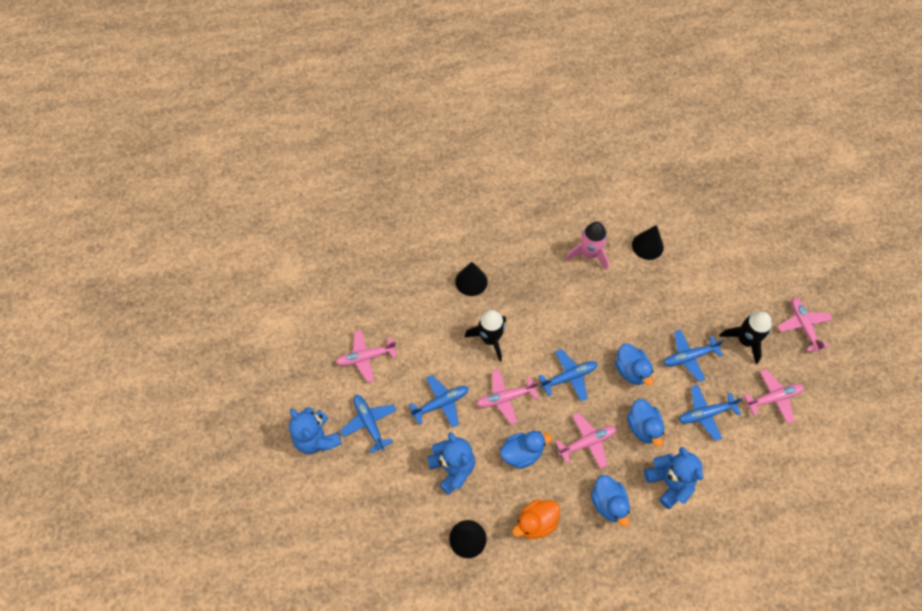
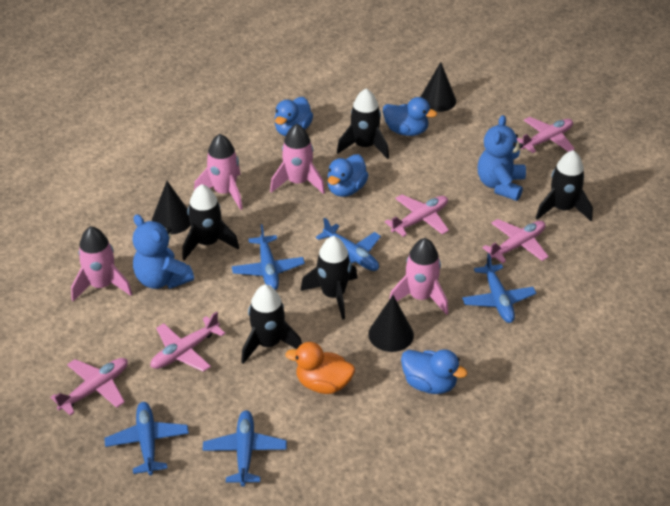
black rocket: [465,310,506,362] [719,312,772,364] = 2 -> [182,184,239,260] [241,285,302,364] [300,236,358,320] [337,88,389,159] [536,150,593,221] = 5
blue teddy bear: [289,407,342,454] [427,432,475,495] [644,447,703,509] = 3 -> [133,214,194,289] [478,115,526,201] = 2
pink rocket: [566,222,609,270] = 1 -> [71,226,132,301] [194,134,243,210] [270,124,325,194] [389,238,448,315] = 4

